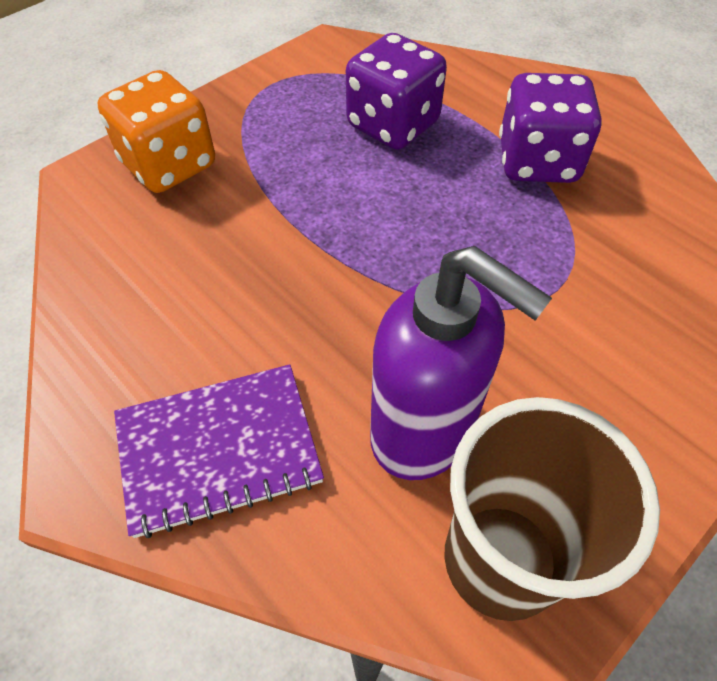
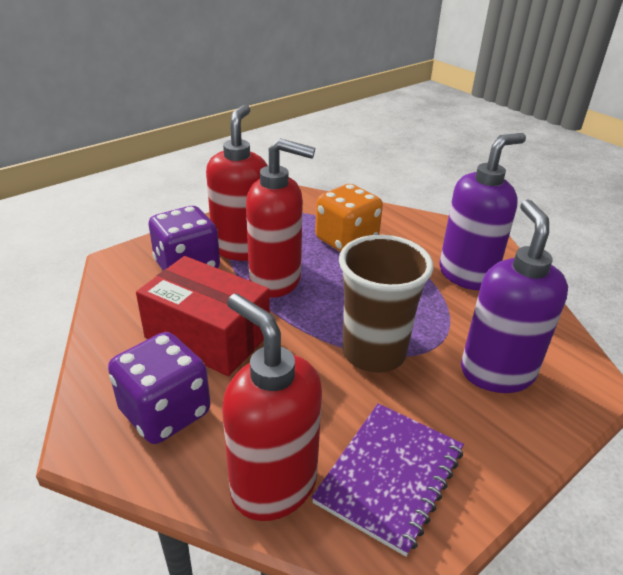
purple soap dispenser: [370,246,552,480] = 1 -> [439,133,526,290] [461,200,568,393] = 2
red box: none = 0 -> [136,256,270,376] = 1
red soap dispenser: none = 0 -> [206,105,268,261] [222,293,322,521] [246,139,315,298] = 3

